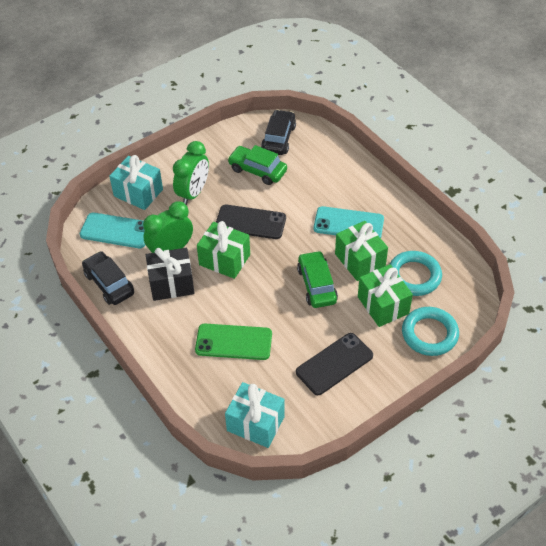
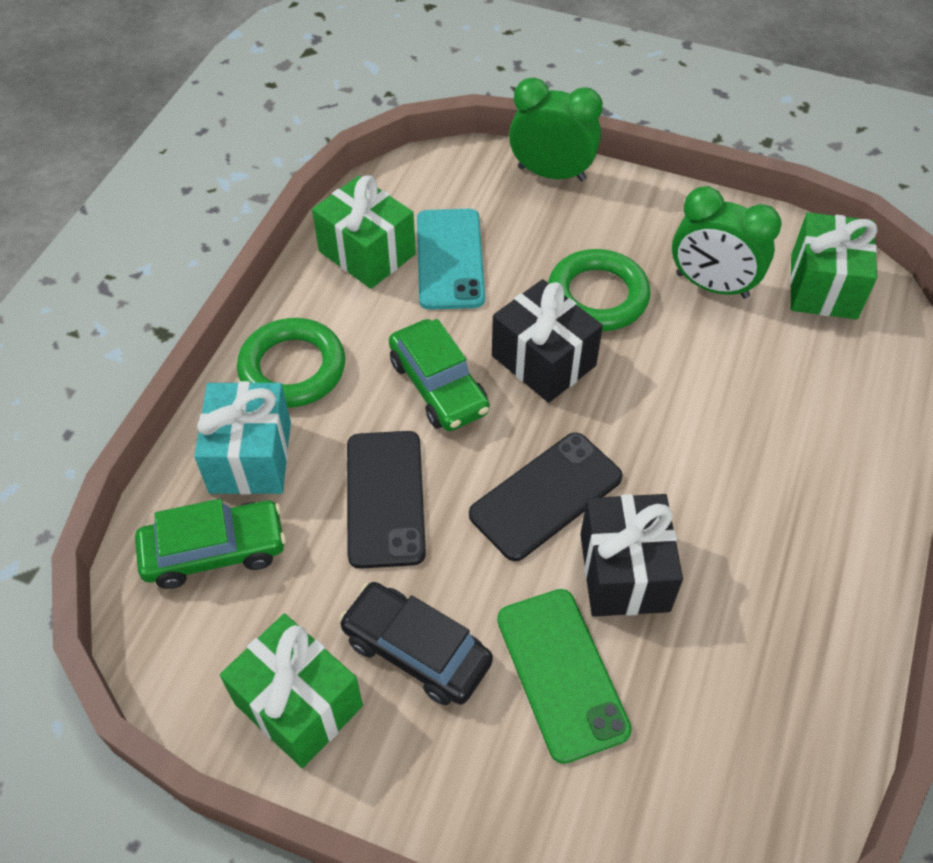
black car: [82,251,134,305] [261,110,296,155] = 2 -> [339,582,493,705] = 1
black gift: [146,248,195,301] = 1 -> [492,279,603,403] [580,494,683,617] = 2
green ring: none = 0 -> [237,318,345,408] [548,249,650,331] = 2
turquoise gift: [109,155,163,210] [225,382,285,448] = 2 -> [194,381,291,495] = 1
turquoise phone: [80,212,145,248] [314,206,384,238] = 2 -> [417,209,485,310] = 1
turquoise ring: [390,251,442,296] [402,307,459,356] = 2 -> none = 0

